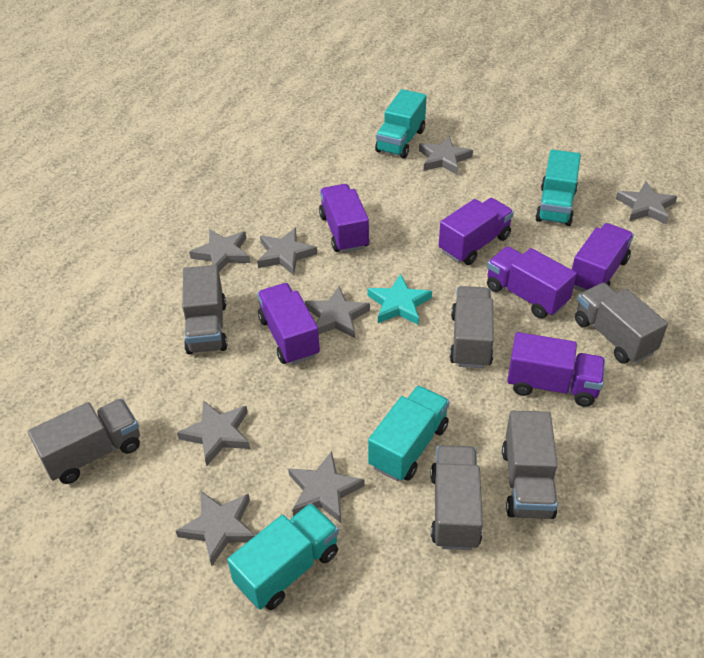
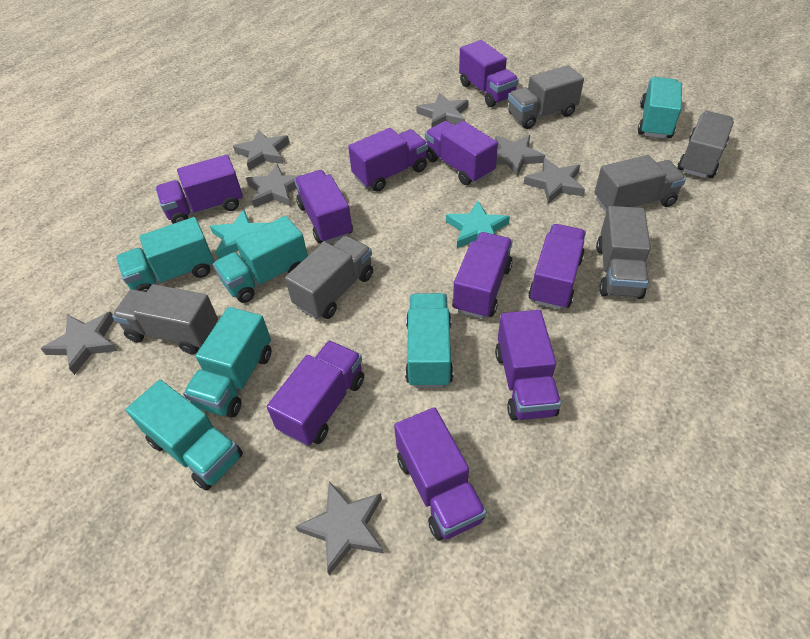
grey star: [176,491,256,566] [177,400,250,466] [189,229,250,272] [257,228,317,275] [288,451,365,523] [305,286,370,338] [419,136,473,175] [616,181,677,224] = 8 -> [40,312,118,375] [233,130,289,170] [246,164,301,208] [295,481,384,575] [416,93,469,127] [495,135,545,176] [524,158,585,204] = 7
purple truck: [257,283,320,365] [319,184,370,253] [439,198,514,265] [487,246,577,319] [507,332,605,407] [572,223,634,292] = 6 -> [156,155,243,224] [267,341,364,446] [294,170,353,243] [348,128,428,192] [394,407,486,541] [425,121,498,185] [452,232,513,319] [459,40,519,107] [495,310,561,420] [528,224,586,310] = 10
turquoise star: [367,274,432,325] = 1 -> [210,210,268,259] [446,201,510,248] = 2
turquoise truck: [227,503,339,610] [368,386,450,481] [375,89,426,158] [535,149,581,226] = 4 -> [116,217,214,292] [126,380,243,491] [183,307,271,418] [213,216,308,303] [405,293,453,388] [638,77,682,139] = 6

